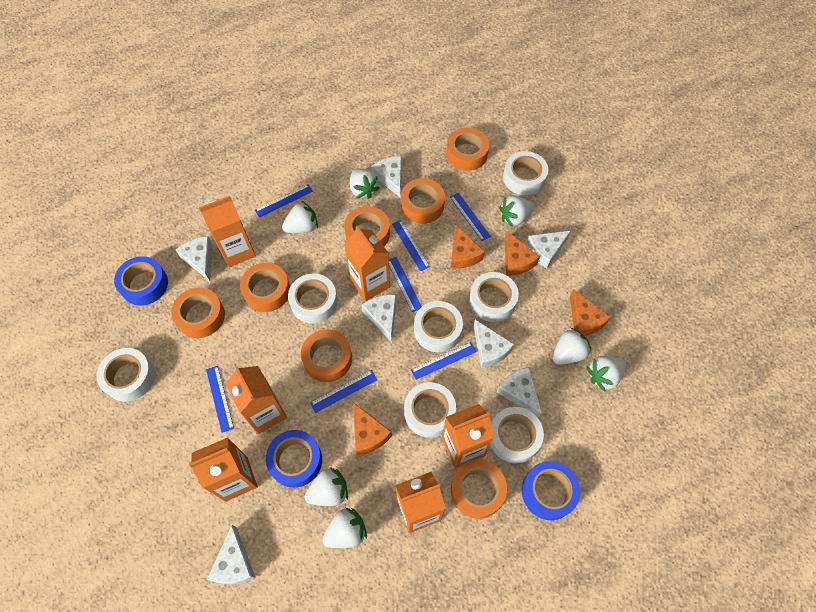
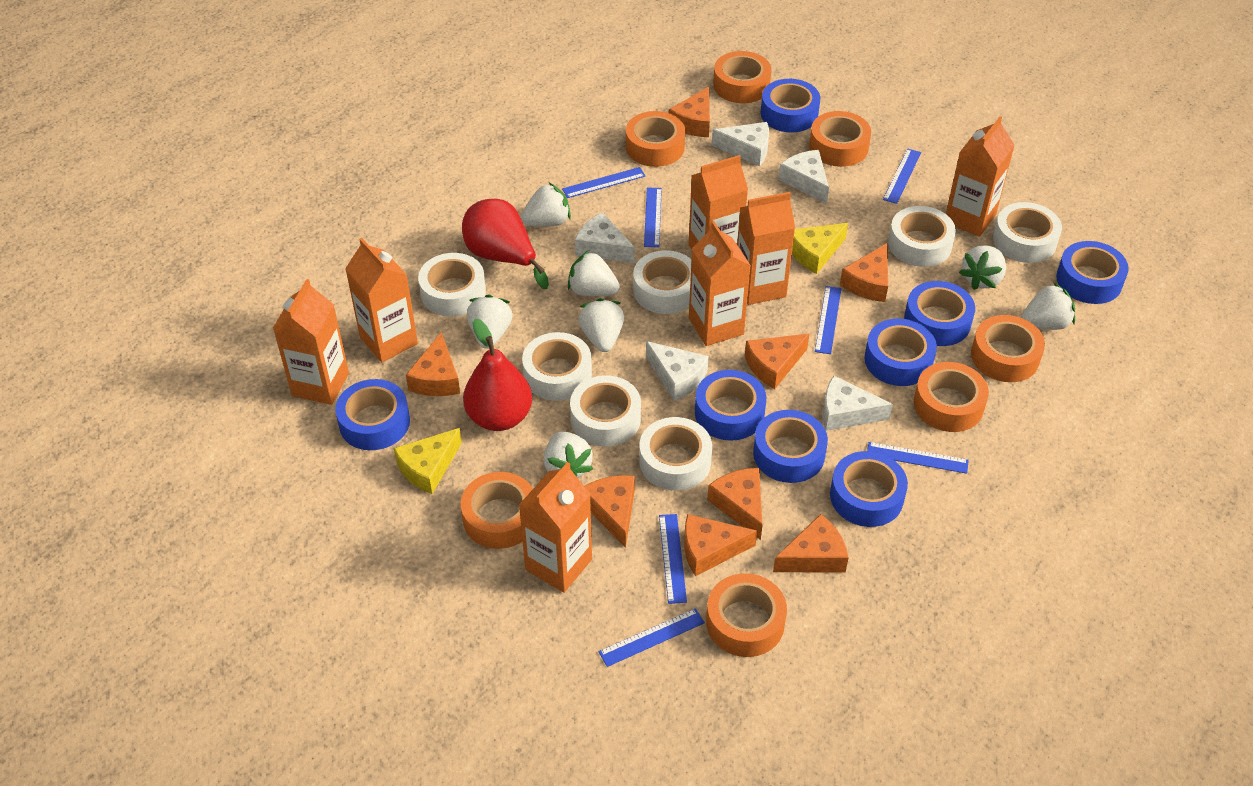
blue tape: [114,256,168,306] [266,430,322,488] [522,461,580,520] = 3 -> [335,379,410,450] [695,370,766,441] [753,410,828,483] [761,79,820,133] [830,451,908,527] [864,319,937,386] [904,281,975,346] [1056,241,1129,304] = 8
orange carton: [189,438,258,502] [199,196,256,267] [225,366,287,434] [344,226,390,301] [395,472,446,533] [442,404,494,469] = 6 -> [273,279,349,405] [345,238,418,362] [519,462,592,593] [689,155,748,249] [689,222,751,346] [737,192,795,305] [946,116,1015,237] = 7
orange cheese: [353,402,392,455] [451,224,485,269] [504,231,540,276] [570,289,611,336] = 4 -> [406,332,460,396] [584,475,635,548] [669,86,710,137] [684,514,757,576] [707,468,763,540] [745,334,809,389] [773,514,849,573] [840,243,888,302] = 8
red pear: none = 0 -> [462,199,549,289] [463,319,532,431] = 2
white cheese: [176,236,213,281] [207,525,255,584] [361,295,396,342] [371,156,402,198] [473,320,514,368] [496,367,542,418] [527,231,571,269] = 7 -> [575,212,635,263] [646,341,709,401] [712,122,769,167] [778,150,829,204] [823,376,893,431] = 5
yellow cheese: none = 0 -> [394,428,462,494] [792,223,848,274] = 2

